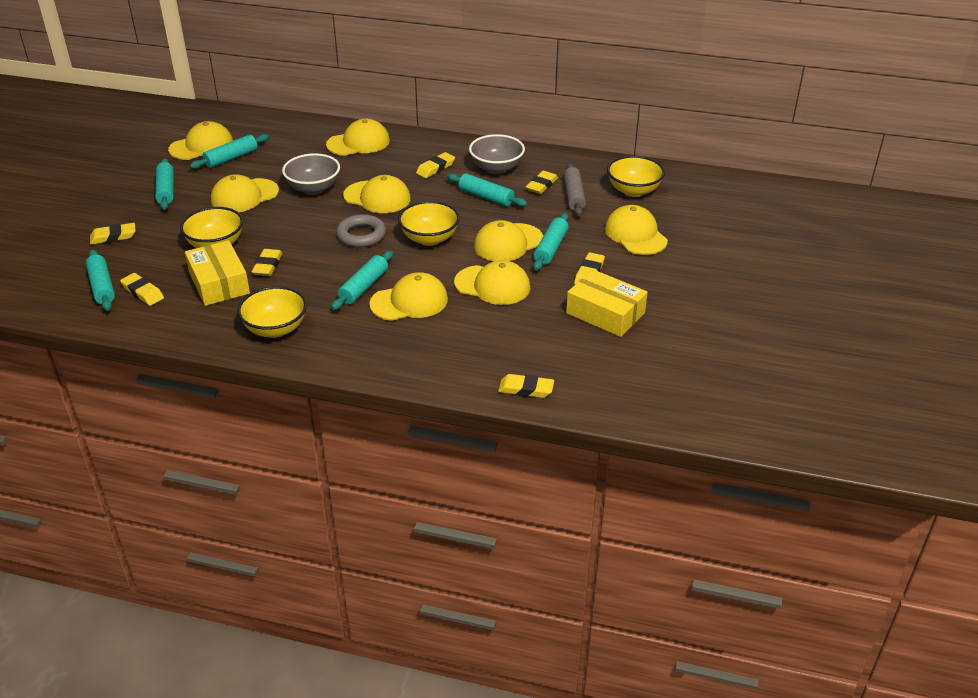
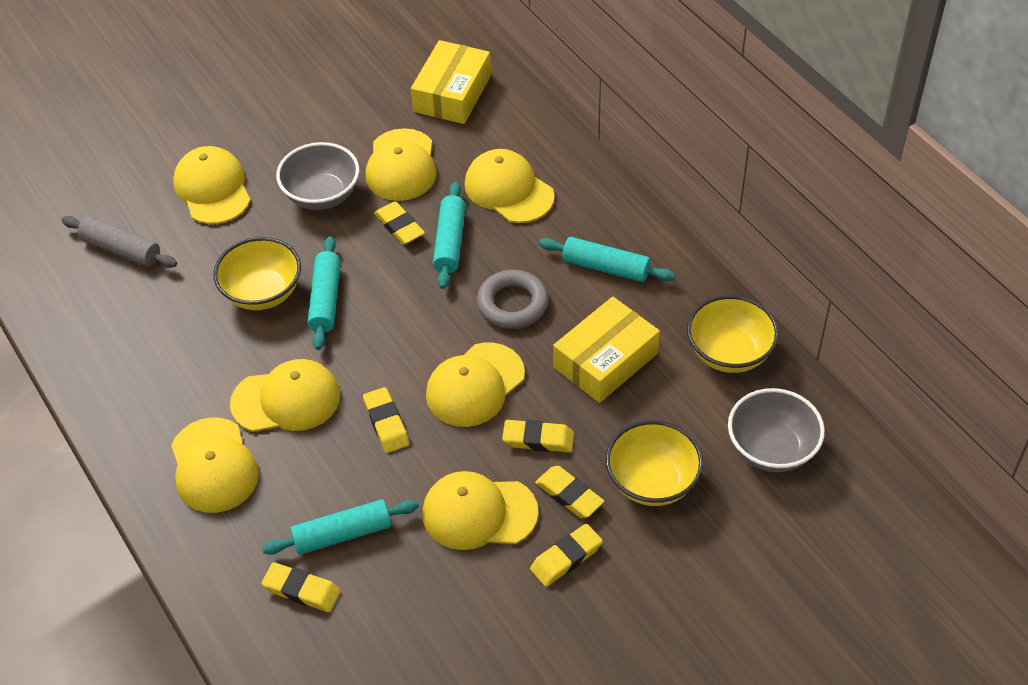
turquoise rolling pin: [86,249,115,311] [155,158,174,210] [190,134,269,169] [331,251,393,310] [447,173,527,207] [533,213,569,271] = 6 -> [262,499,419,555] [307,236,341,350] [433,182,466,289] [539,237,675,282] = 4
yellow bowl: [180,207,243,248] [237,286,307,338] [398,201,460,246] [607,156,665,197] = 4 -> [213,237,301,310] [606,420,703,506] [687,295,779,373] = 3
yellow cap: [168,121,233,160] [211,174,279,212] [326,119,390,156] [343,175,411,213] [369,272,448,321] [454,260,530,305] [474,220,543,261] [605,205,668,255] = 8 -> [171,417,259,513] [173,146,251,224] [230,359,340,432] [365,128,436,201] [422,471,539,550] [426,342,525,427] [465,149,555,223] = 7
yellow eraser: [90,223,136,245] [120,273,164,306] [252,249,283,276] [416,152,455,178] [498,374,554,398] [526,171,558,194] [574,252,605,284] = 7 -> [261,562,340,612] [363,387,409,453] [374,201,425,245] [502,420,574,452] [530,524,603,587] [535,466,604,518] = 6

